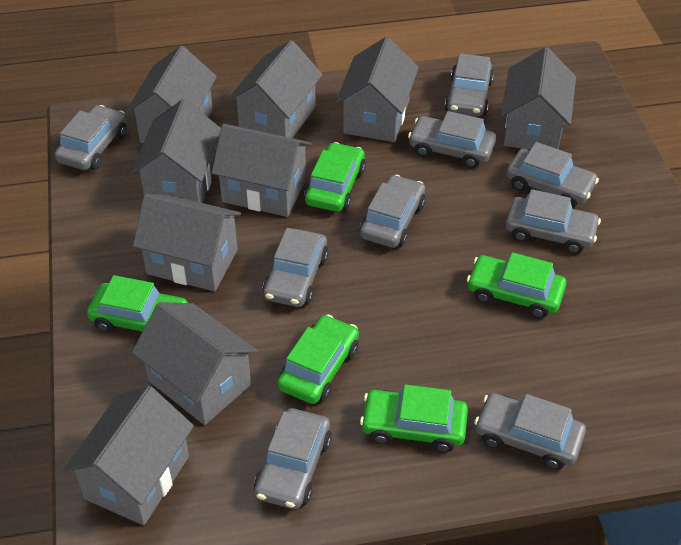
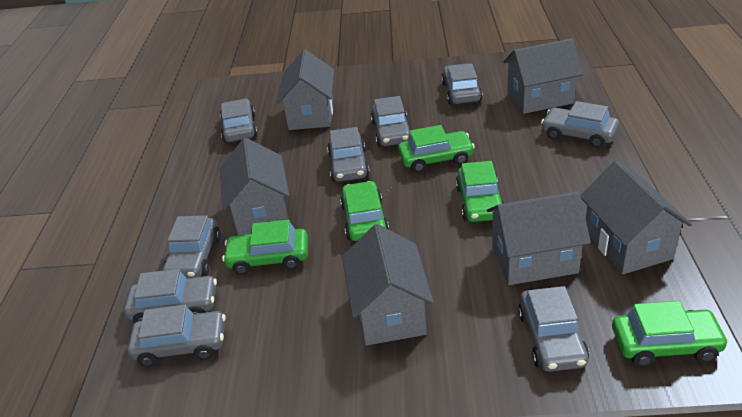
grey house: [63,386,194,525] [126,46,217,143] [131,99,221,203] [132,302,257,425] [133,194,241,292] [212,124,311,217] [228,40,323,138] [336,37,419,142] [501,47,576,150] = 9 -> [220,138,289,235] [277,49,334,130] [342,224,433,345] [487,191,591,285] [503,39,583,114] [581,161,692,274] = 6

